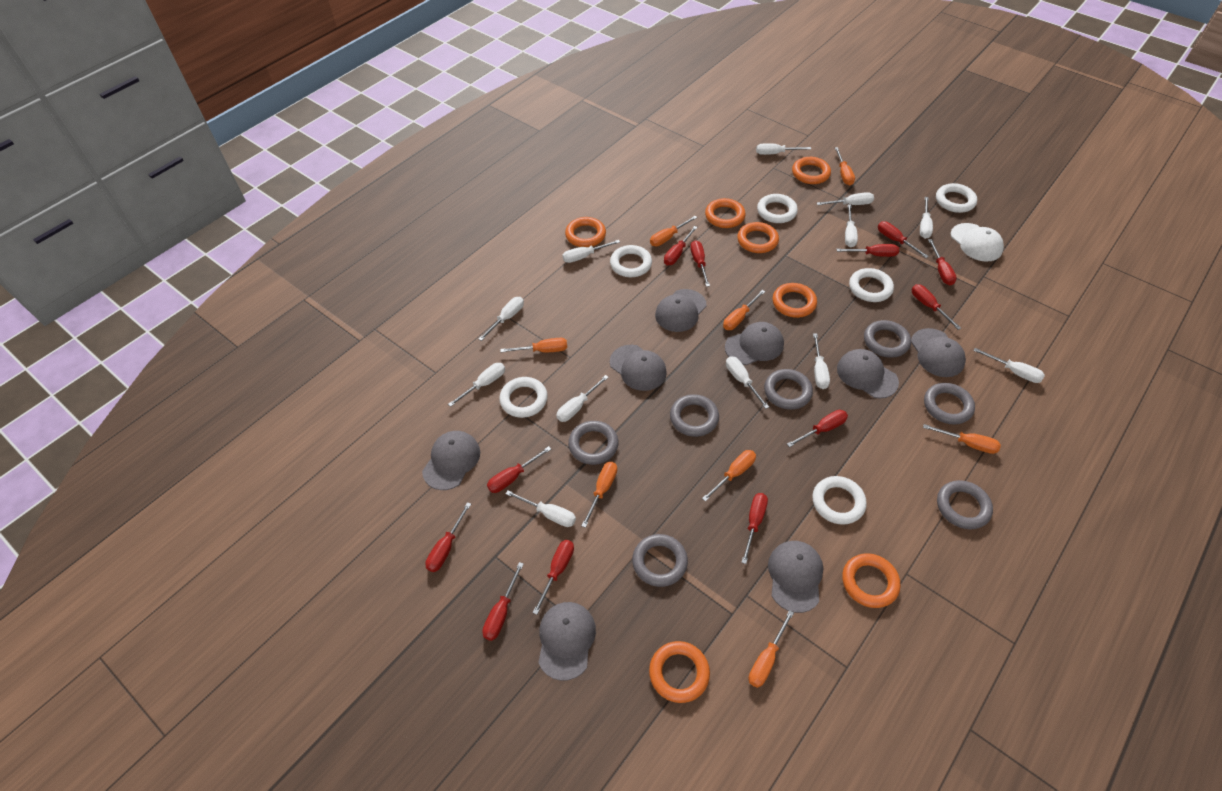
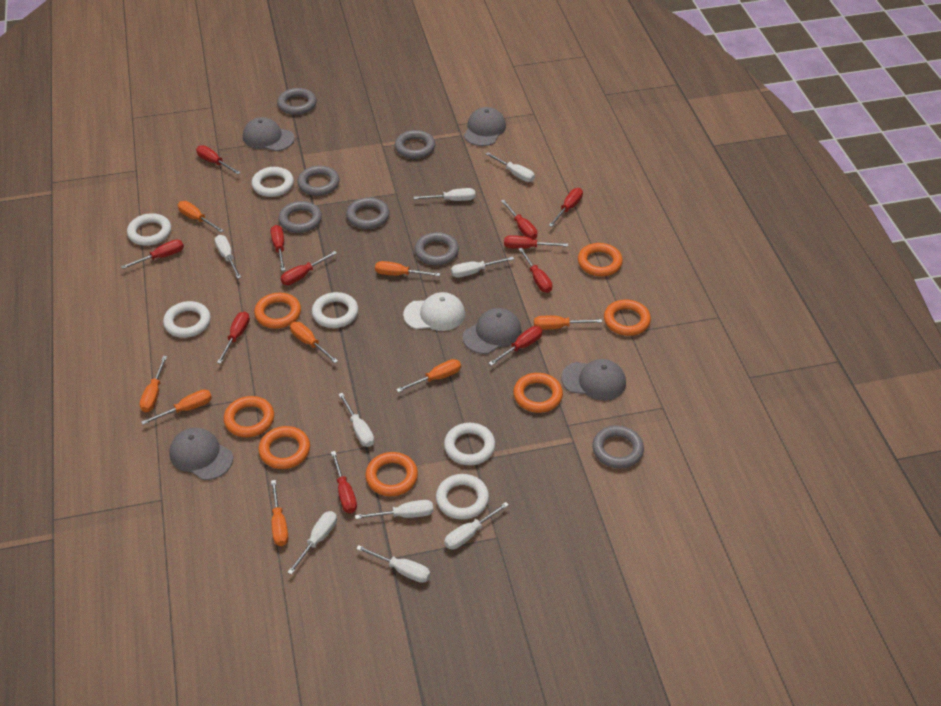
grey cap: [422,431,480,490] [538,602,596,681] [610,345,667,391] [655,289,707,332] [725,322,784,365] [768,541,823,613] [837,349,899,399] [911,328,966,377] = 8 -> [169,428,233,480] [243,117,295,151] [463,308,521,354] [464,107,506,146] [561,359,626,401] = 5
red screwdriver: [425,502,471,572] [482,562,524,641] [487,446,551,493] [533,540,574,615] [664,226,697,265] [690,240,710,287] [741,493,768,564] [787,410,848,447] [836,244,899,257] [878,221,929,258] [912,284,961,330] [928,239,957,285] = 12 -> [121,239,184,269] [196,145,241,174] [217,311,250,364] [271,225,285,271] [280,251,337,285] [331,451,357,513] [489,326,543,366] [501,200,537,240] [504,235,568,249] [519,248,552,293] [549,188,583,227] = 11
white screwdriver: [448,363,505,407] [479,297,524,341] [506,490,576,527] [556,375,609,422] [562,240,620,263] [726,356,769,409] [756,143,811,155] [813,333,830,389] [817,192,874,205] [845,204,858,247] [920,197,933,239] [973,348,1045,383] = 12 -> [215,235,241,279] [287,511,337,575] [339,393,374,447] [355,500,433,519] [356,545,431,583] [414,188,475,201] [444,502,509,550] [451,257,514,278] [486,152,535,182] = 9

